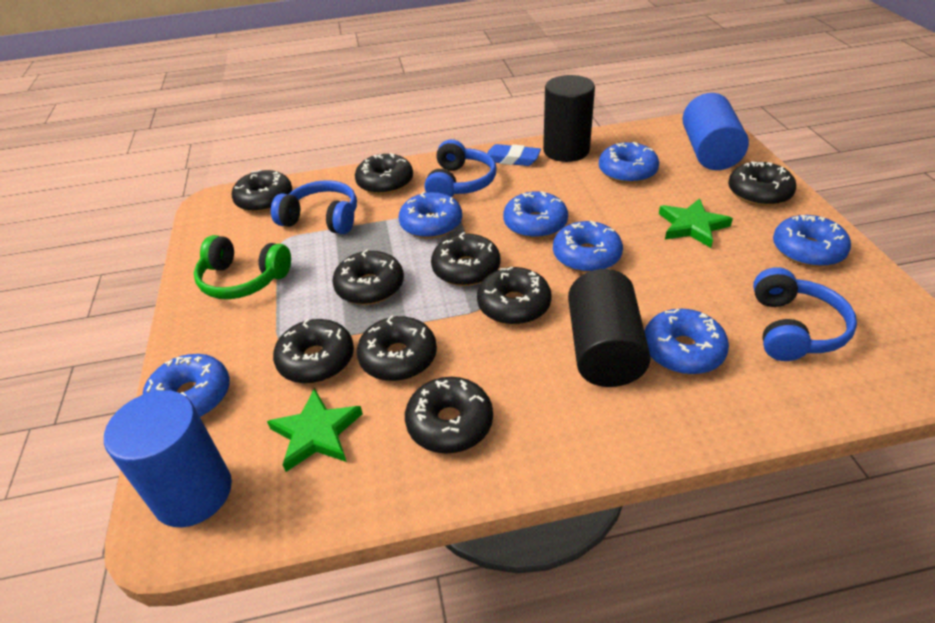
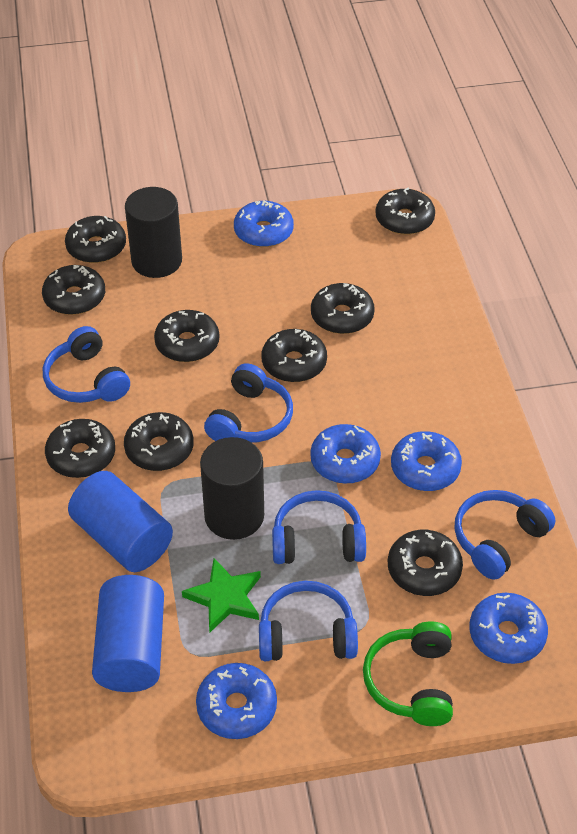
blue donut: [143,354,230,418] [399,192,462,239] [503,191,568,239] [553,221,623,273] [599,142,659,184] [644,309,729,375] [773,215,851,267] = 7 -> [196,663,277,739] [234,200,294,247] [310,424,381,484] [391,431,462,491] [469,593,548,664] = 5
blue eraser: [487,144,541,166] = 1 -> none = 0
blue headphones: [271,180,357,234] [424,139,496,197] [753,267,857,361] = 3 -> [43,326,130,403] [204,363,293,442] [259,581,358,661] [272,490,366,564] [454,490,555,580] = 5
green star: [267,388,363,472] [659,198,733,248] = 2 -> [182,558,261,632] = 1

